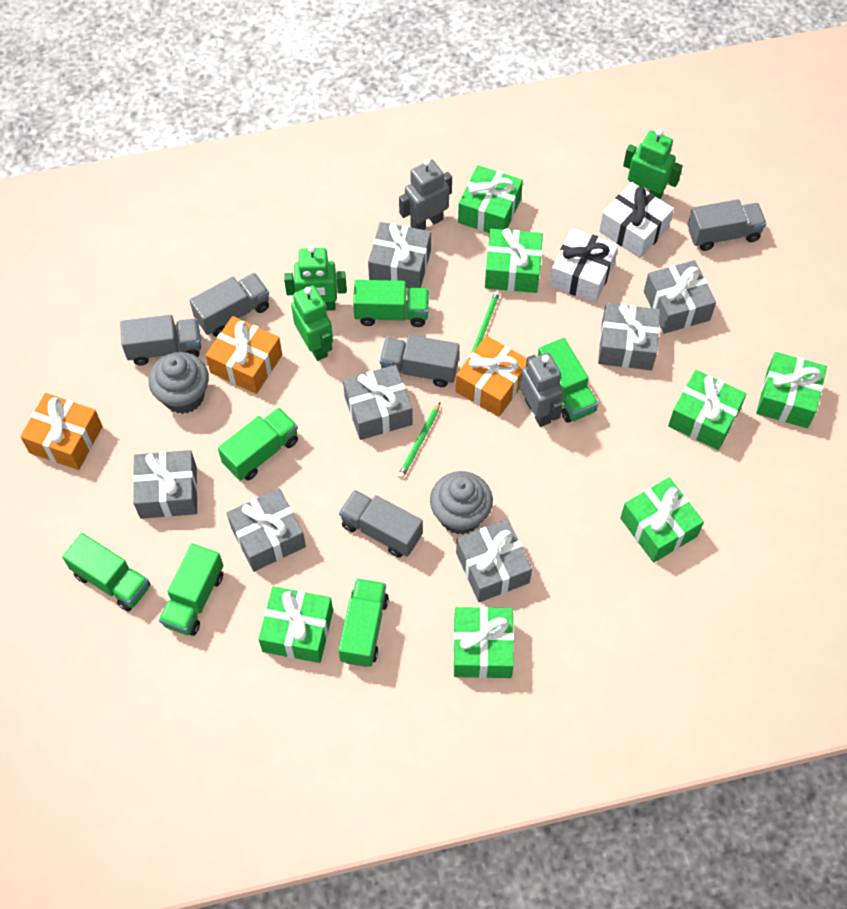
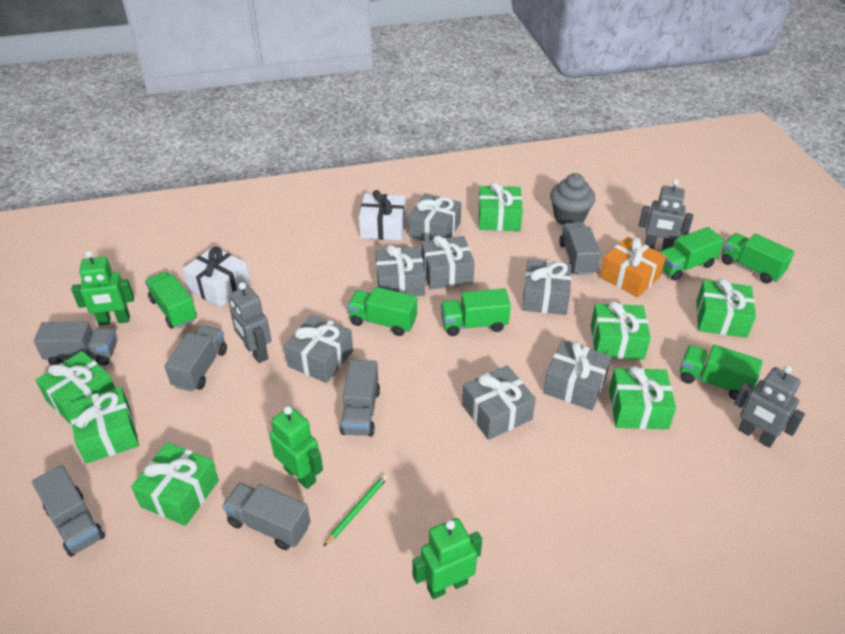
green pencil: [398,402,440,479] [471,290,500,353] = 2 -> [323,474,388,547] = 1
grey cupcake: [148,352,209,414] [430,471,493,535] = 2 -> [550,173,595,225] = 1
grey robot: [399,159,452,230] [520,353,563,427] = 2 -> [230,282,271,363] [639,179,693,250] [734,366,805,448] = 3
grey truck: [120,315,201,365] [189,273,269,337] [339,490,423,558] [380,335,460,387] [688,199,767,251] = 5 -> [32,465,105,557] [34,321,116,366] [164,325,227,392] [222,483,311,550] [340,360,380,437] [559,222,600,275] = 6
orange gift: [20,393,103,470] [206,316,282,394] [456,336,527,417] = 3 -> [600,237,666,298] = 1

